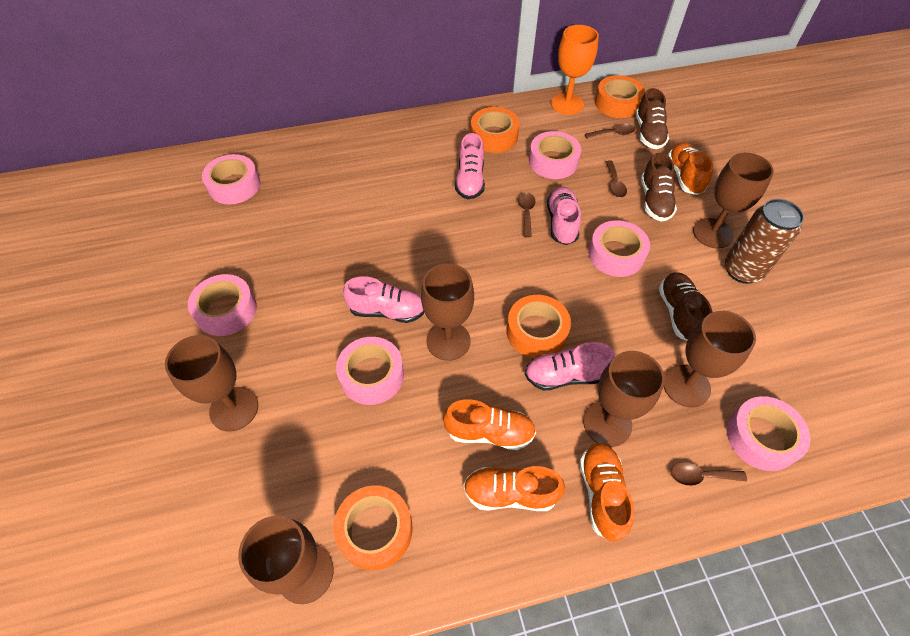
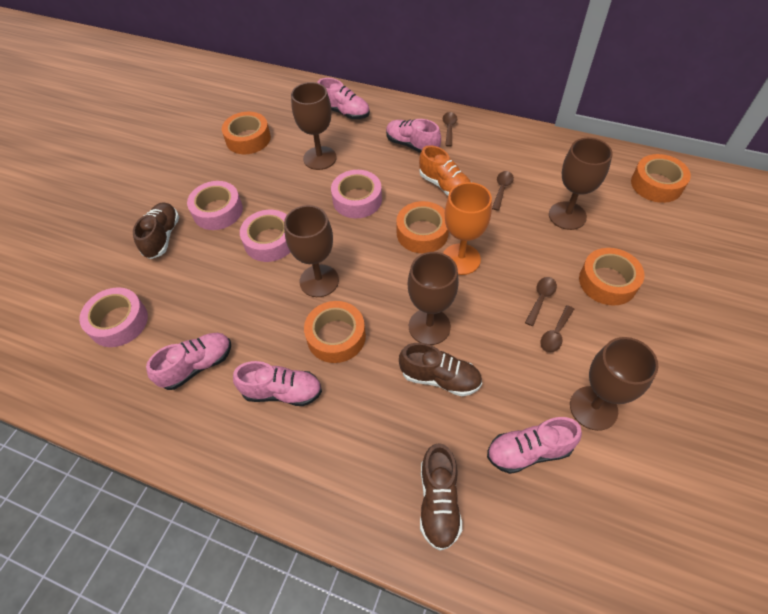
brown can: [725,199,804,284] = 1 -> none = 0
brown goblet: [165,335,258,432] [238,516,333,604] [421,263,474,361] [583,351,665,447] [664,311,756,407] [693,153,774,249] = 6 -> [284,205,339,297] [291,82,337,170] [408,252,459,345] [549,138,613,230] [570,337,658,431] = 5
orange shoe: [443,399,536,450] [463,466,565,511] [580,443,634,542] [668,142,713,195] = 4 -> [419,145,471,196] = 1
orange tape: [333,485,413,570] [471,107,519,153] [506,295,571,358] [595,75,645,118] = 4 -> [222,112,271,154] [304,301,366,363] [396,201,449,253] [579,248,645,306] [631,154,691,203] = 5
pink shoe: [343,276,424,323] [455,133,485,199] [525,342,615,391] [547,187,581,245] = 4 -> [146,333,231,390] [233,361,322,406] [317,78,370,119] [386,119,441,153] [487,417,582,474] = 5
pink tape: [188,274,257,336] [202,154,260,205] [336,337,404,405] [529,131,581,179] [588,220,650,277] [727,396,810,471] = 6 -> [79,287,148,347] [187,181,243,230] [240,210,290,262] [331,170,382,218] = 4

